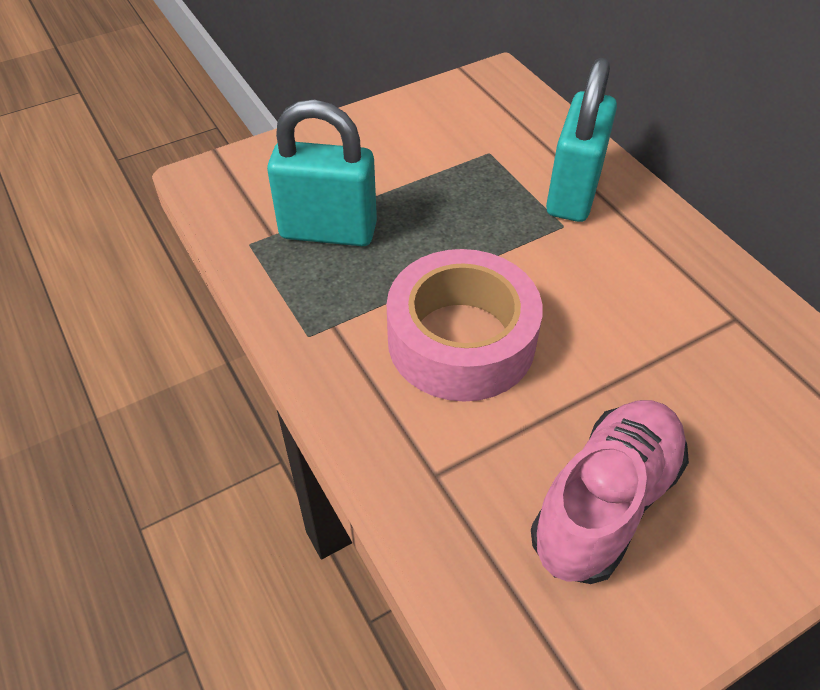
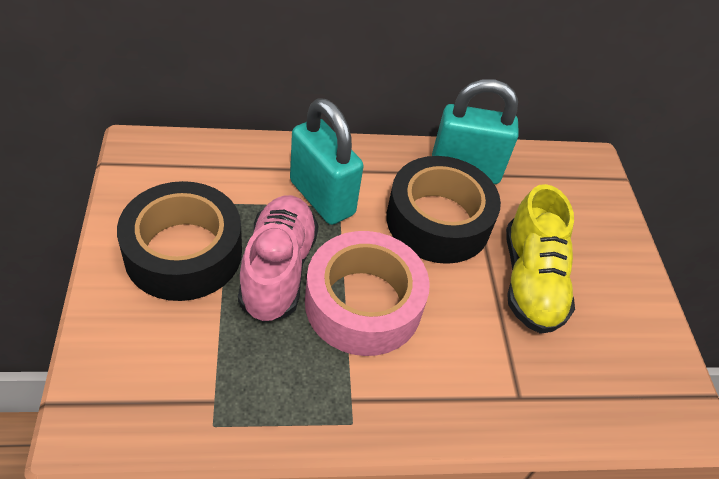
black tape: none = 0 -> [117,181,242,301] [386,156,501,264] = 2
yellow shoe: none = 0 -> [506,184,575,334] = 1

